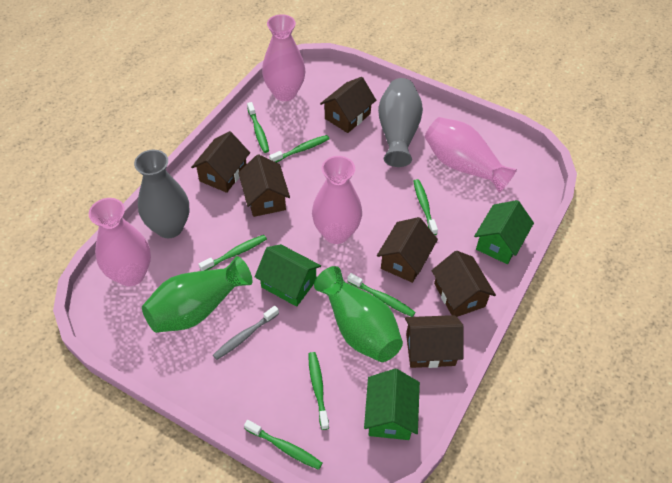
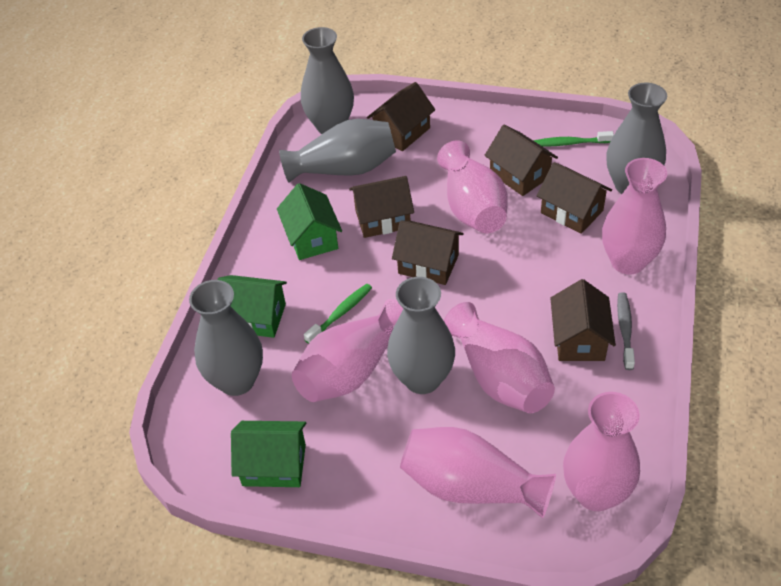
green toothbrush: [199,235,267,271] [244,420,322,470] [247,102,269,153] [269,135,330,163] [308,352,329,430] [347,273,416,317] [413,179,438,235] = 7 -> [304,284,372,344] [533,131,614,147] = 2
green vase: [142,256,252,333] [314,266,403,362] = 2 -> none = 0
grey vase: [134,149,189,238] [378,78,423,167] = 2 -> [189,280,263,396] [279,119,396,183] [301,27,354,134] [387,277,455,394] [606,83,667,194] = 5
pink vase: [89,198,151,286] [262,14,305,101] [312,156,362,244] [425,117,517,193] = 4 -> [292,299,403,402] [400,427,556,518] [437,140,508,233] [444,302,555,413] [563,392,640,511] [602,158,667,275] = 6

